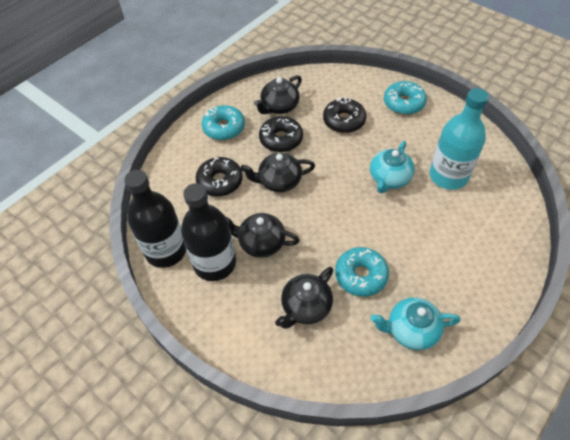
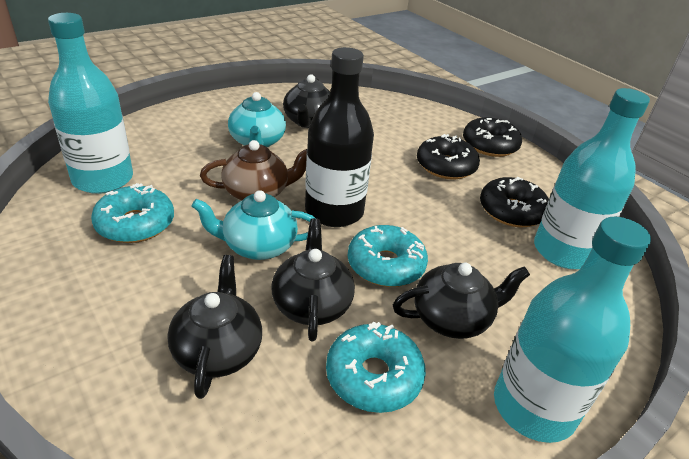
black bottle: [124,170,186,268] [181,183,236,281] = 2 -> [305,47,374,227] = 1
brown teapot: none = 0 -> [200,140,307,200] = 1
turquoise bottle: [429,88,489,190] = 1 -> [48,13,133,194] [494,217,651,443] [534,88,650,269] = 3

